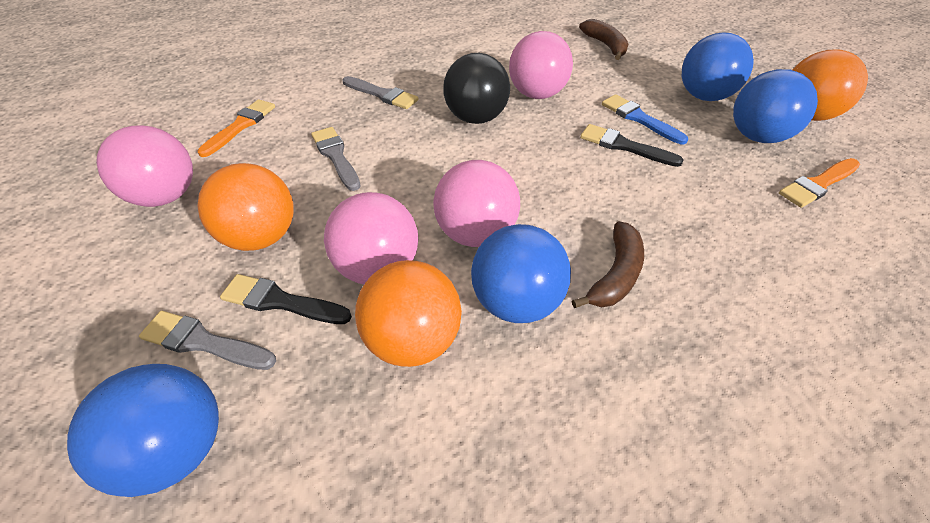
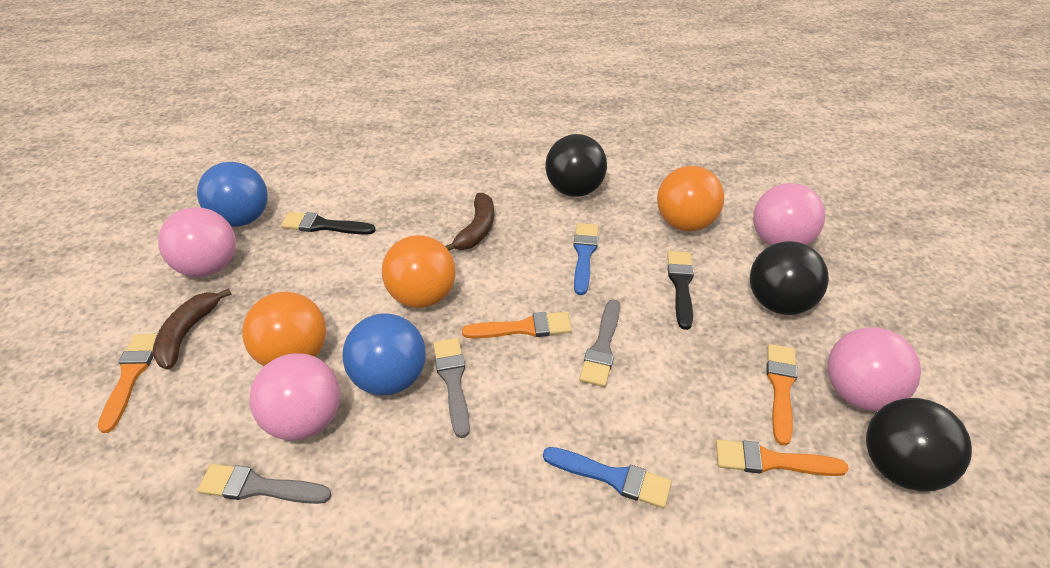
black ball: [443,53,510,124] = 1 -> [545,134,607,197] [750,241,829,315] [866,398,972,491] = 3
blue ball: [67,364,219,497] [471,224,571,323] [682,32,754,101] [733,69,818,143] = 4 -> [197,162,268,227] [342,313,426,396] = 2
blue brush: [602,94,688,144] = 1 -> [543,447,672,509] [574,223,599,295] = 2
orange brush: [197,99,275,157] [779,158,860,208] = 2 -> [98,334,157,433] [462,312,572,338] [716,440,849,476] [767,344,798,446] = 4

